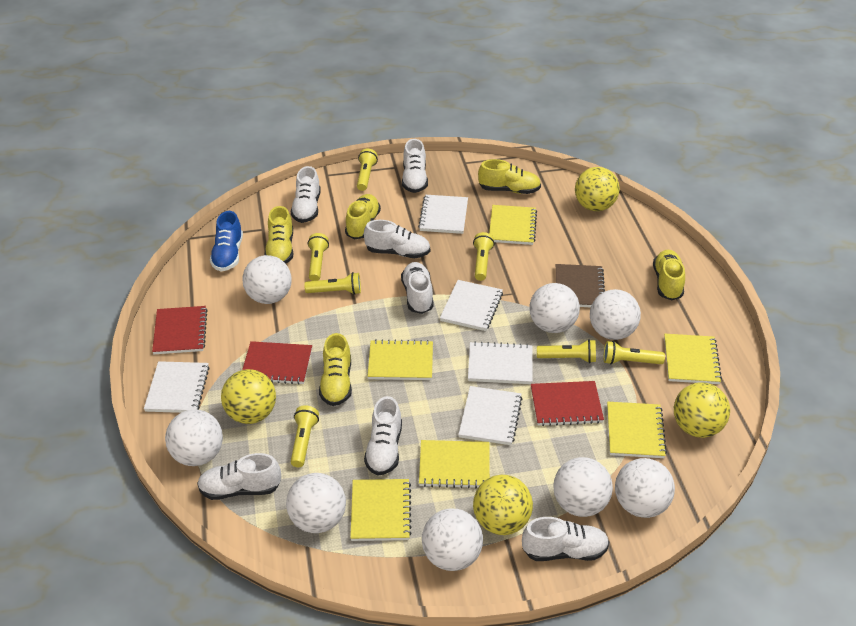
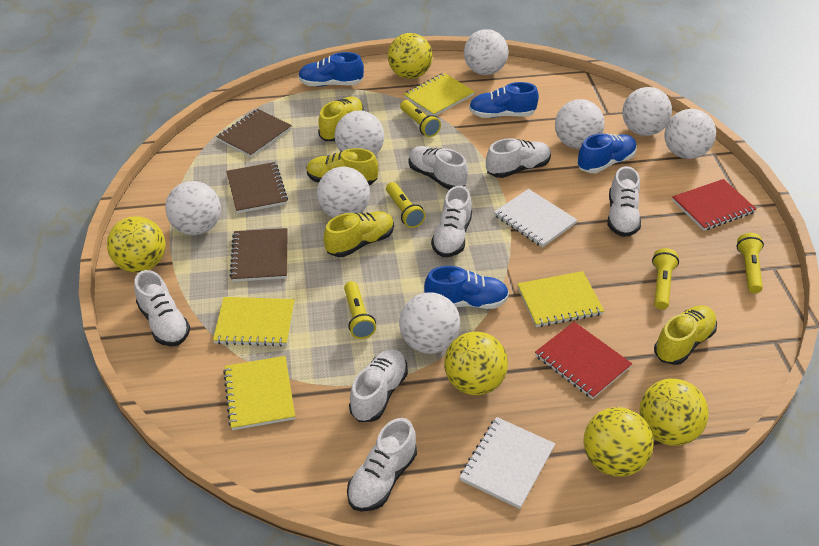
blue shoe: [210,211,243,271] = 1 -> [298,52,364,87] [424,266,509,309] [469,82,539,118] [577,133,637,173] = 4
brown notebook: [556,264,605,307] = 1 -> [217,109,292,157] [226,162,288,213] [229,228,287,282] = 3
red notebook: [152,306,208,354] [242,341,312,385] [531,381,604,426] = 3 -> [535,322,632,399] [672,179,756,231] = 2
white notebook: [144,361,210,413] [418,195,468,234] [440,280,503,331] [458,386,522,445] [468,341,533,384] = 5 -> [460,417,555,509] [494,189,577,247] = 2
yellow ball: [221,369,276,424] [473,475,533,535] [575,167,620,211] [674,382,730,438] = 4 -> [107,216,166,273] [388,33,433,79] [444,331,508,395] [583,407,654,477] [639,379,708,446] = 5
yellow flashlight: [291,405,319,467] [304,272,361,295] [308,233,329,281] [357,149,378,191] [473,232,494,281] [537,339,596,363] [604,341,665,365] = 7 -> [344,281,376,339] [386,182,425,228] [400,100,441,137] [652,248,679,310] [736,233,764,293] = 5
yellow notebook: [350,479,412,541] [368,339,433,380] [419,440,490,488] [489,205,537,245] [607,402,667,458] [664,334,722,384] = 6 -> [213,297,295,347] [223,356,295,430] [403,73,475,116] [517,271,604,327] = 4
yellow shoe: [265,206,293,264] [319,333,352,406] [345,194,381,239] [478,159,541,194] [653,250,685,300] = 5 -> [306,148,379,185] [318,96,364,141] [324,211,394,257] [654,305,717,365] = 4

